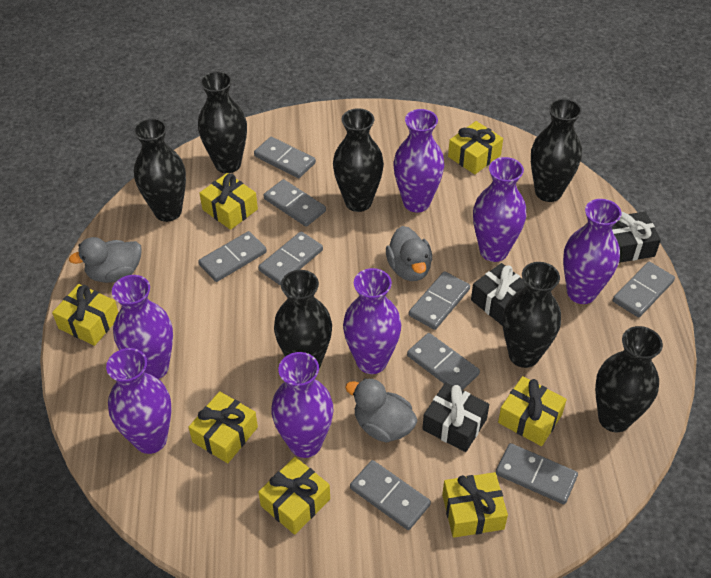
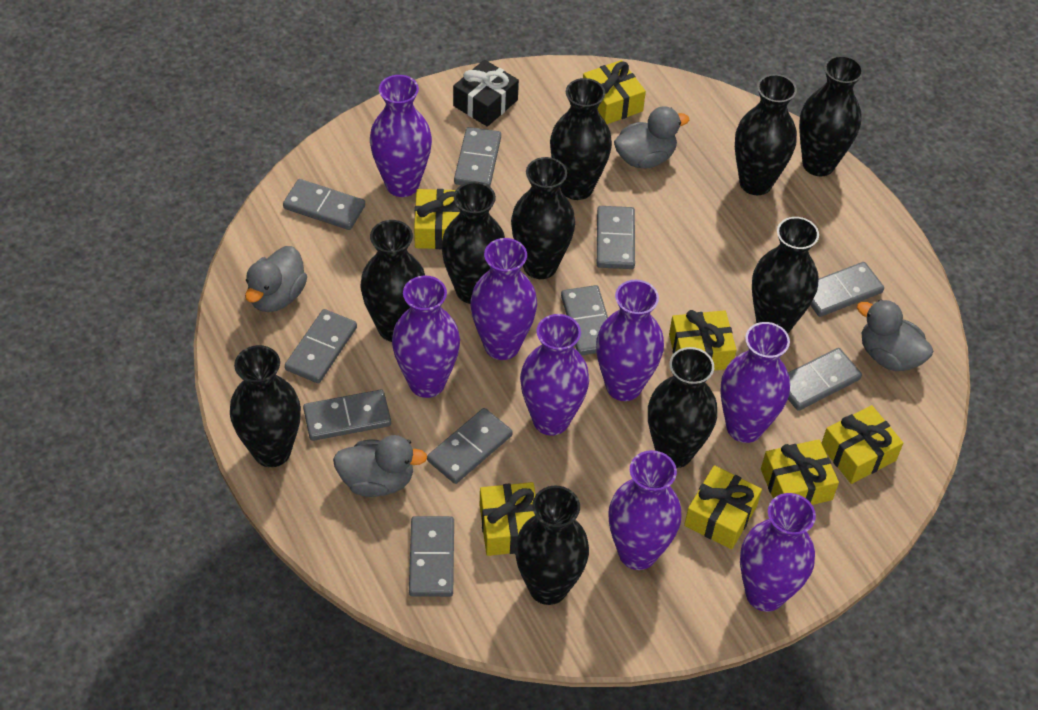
black gift: [422,382,489,452] [471,263,525,326] [612,212,661,263] = 3 -> [453,60,519,127] = 1
black vase: [133,118,186,222] [198,71,247,173] [274,270,332,368] [333,108,384,212] [503,262,561,368] [531,99,582,202] [595,326,663,432] = 7 -> [230,345,301,467] [361,220,425,342] [441,182,505,304] [511,157,575,279] [515,486,589,605] [550,78,612,200] [648,347,717,468] [735,74,797,195] [752,217,819,333] [799,55,863,176] = 10
grey domino: [198,231,267,282] [254,137,316,178] [258,232,323,285] [264,179,326,227] [350,460,431,530] [407,333,480,390] [409,271,470,330] [496,443,578,504] [613,262,675,318] = 9 -> [283,179,365,230] [285,309,357,383] [303,390,391,441] [409,516,454,597] [427,408,513,484] [454,127,501,186] [561,285,608,356] [597,206,635,269] [788,348,862,411] [810,262,884,317] = 10
grey duck: [69,237,141,283] [345,378,418,443] [386,226,432,281] = 3 -> [245,246,307,312] [333,435,427,497] [614,106,689,168] [857,299,933,371] = 4
purple vase: [106,348,172,454] [112,275,173,379] [271,352,333,458] [343,268,401,374] [393,109,444,212] [473,157,526,262] [563,199,622,304] = 7 -> [370,75,432,197] [392,275,460,398] [470,238,537,360] [520,314,589,436] [596,280,664,401] [608,450,681,570] [720,322,790,443] [740,493,816,612] = 8

